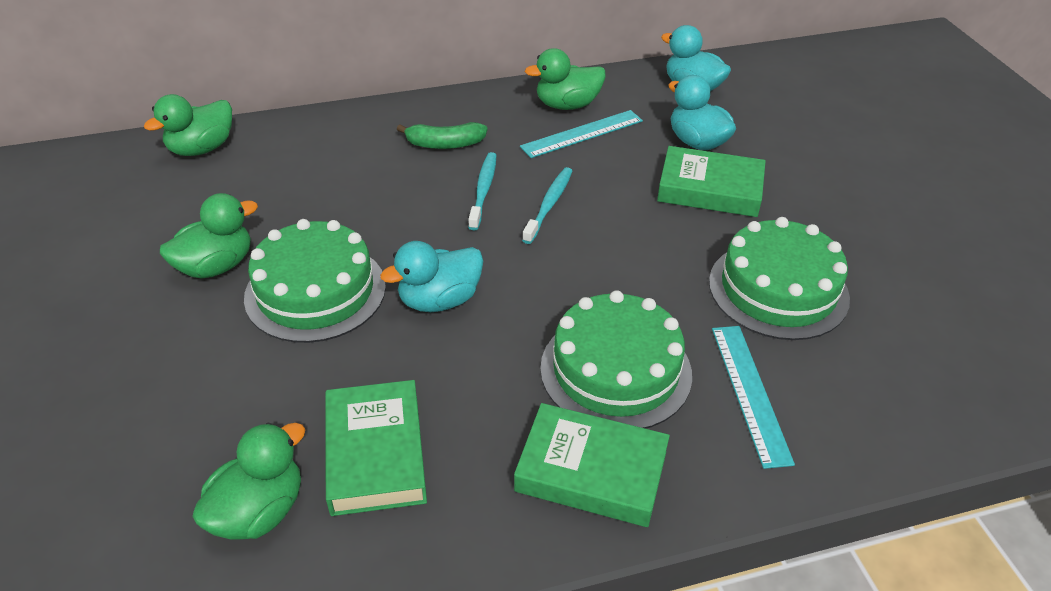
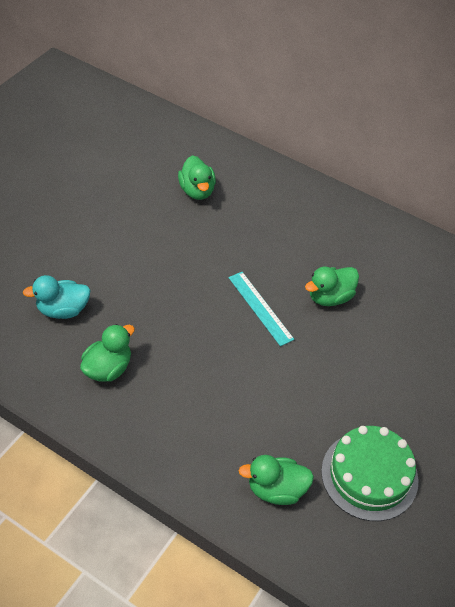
green banana: [397,122,487,149] = 1 -> none = 0
green book: [325,380,427,516] [514,403,670,527] [657,146,766,217] = 3 -> none = 0
green cake: [244,219,386,343] [540,290,692,429] [709,217,850,340] = 3 -> [321,426,419,521] = 1
turquoise duck: [380,241,483,312] [661,25,731,91] [668,75,736,150] = 3 -> [23,275,91,319] = 1
turquoise ruler: [520,110,643,158] [712,326,795,469] = 2 -> [229,272,294,346] = 1
turquoise toothbrush: [468,152,496,230] [522,167,572,244] = 2 -> none = 0

